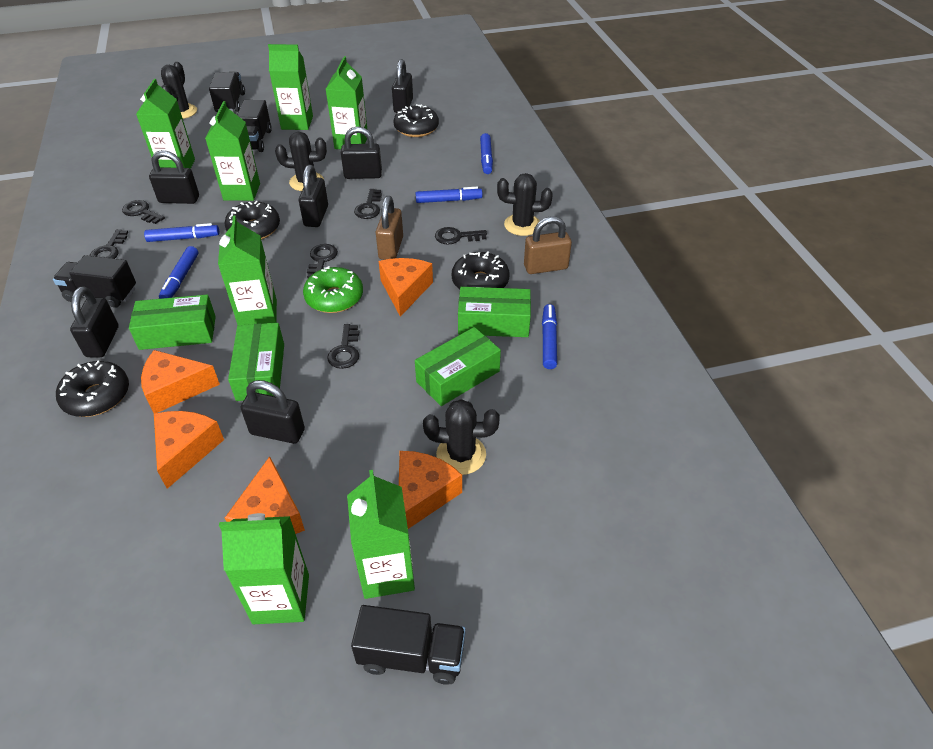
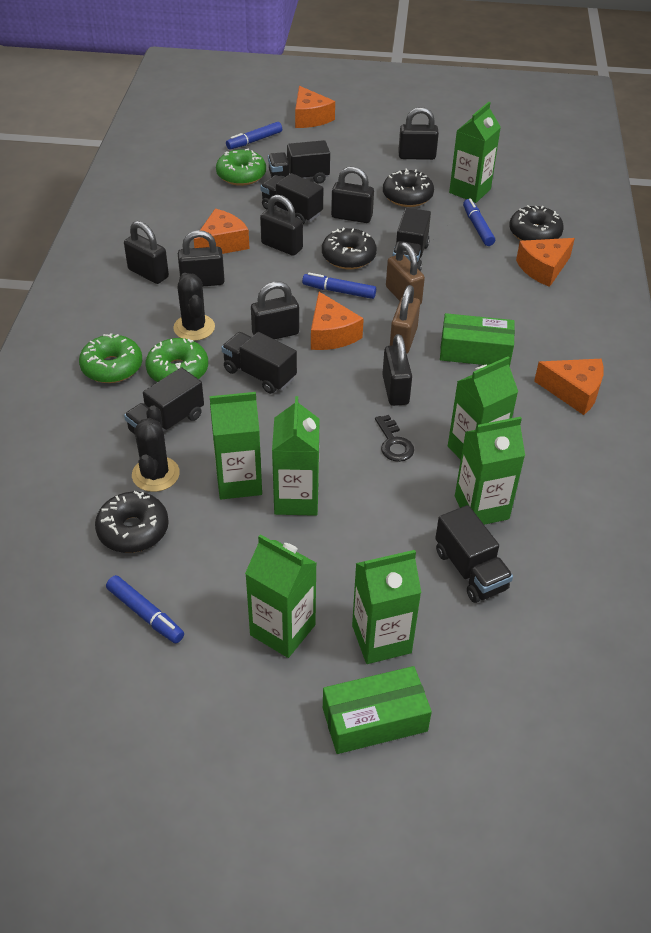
black cactus: [161,62,197,119] [275,132,327,191] [423,399,500,475] [497,173,553,236] = 4 -> [132,406,180,492] [173,273,215,341] = 2
black key: [90,229,128,259] [122,200,165,224] [307,244,338,278] [327,324,359,369] [354,189,382,219] [435,227,487,245] = 6 -> [375,415,414,462] = 1
black padlock: [70,286,119,357] [149,150,199,204] [241,380,305,444] [299,165,328,227] [341,126,382,179] [392,59,413,113] = 6 -> [124,221,169,284] [178,230,225,286] [251,281,299,339] [260,195,303,256] [331,166,374,223] [382,334,412,406] [398,107,439,160] = 7
black truck: [53,255,136,308] [209,72,245,112] [237,100,272,152] [351,605,466,685] = 4 -> [124,367,204,434] [221,332,297,394] [260,173,323,224] [268,140,330,184] [393,208,431,271] [435,505,513,603] = 6
blue marker: [144,223,219,242] [159,246,198,299] [415,187,483,203] [480,133,493,174] [542,304,557,369] = 5 -> [106,575,184,643] [226,122,282,150] [302,273,376,299] [463,198,495,246] = 4
green box: [129,294,216,350] [228,323,284,401] [415,327,501,406] [458,287,531,337] = 4 -> [323,666,432,754] [440,313,515,367] = 2
green donut: [303,266,363,313] = 1 -> [79,333,142,383] [145,338,208,382] [216,149,266,186] = 3

